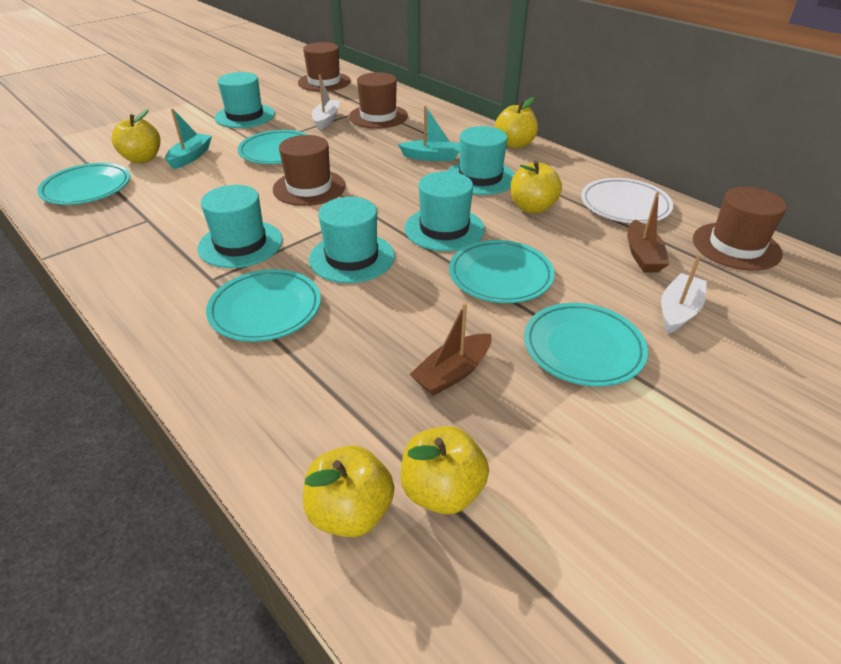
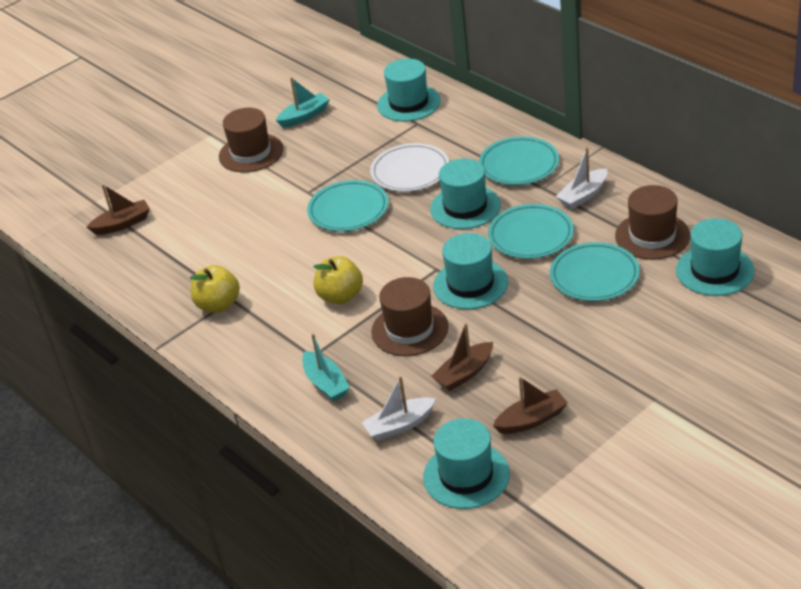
brown boat: [410,303,492,396] [627,192,669,273] = 2 -> [87,184,150,235] [431,323,493,391] [493,376,568,434] = 3
brown hat: [273,135,346,206] [298,42,351,92] [349,72,408,129] [693,187,787,271] = 4 -> [219,108,283,173] [371,277,449,356] [615,185,690,260] = 3
turquoise plate: [37,163,130,205] [206,269,321,342] [238,130,309,164] [449,240,555,303] [524,303,648,387] = 5 -> [307,180,388,231] [479,136,559,185] [488,204,574,259] [550,242,640,301] = 4
yellow apple: [111,109,160,164] [303,446,394,537] [401,426,489,514] [495,97,538,149] [511,161,562,214] = 5 -> [190,265,240,313] [313,256,363,304] = 2

